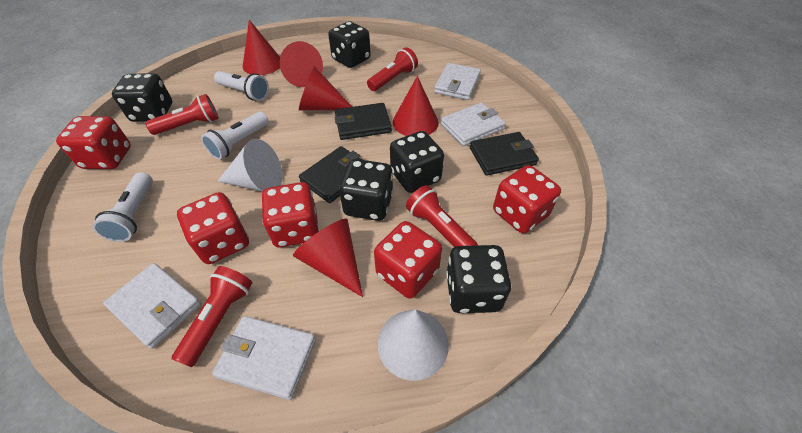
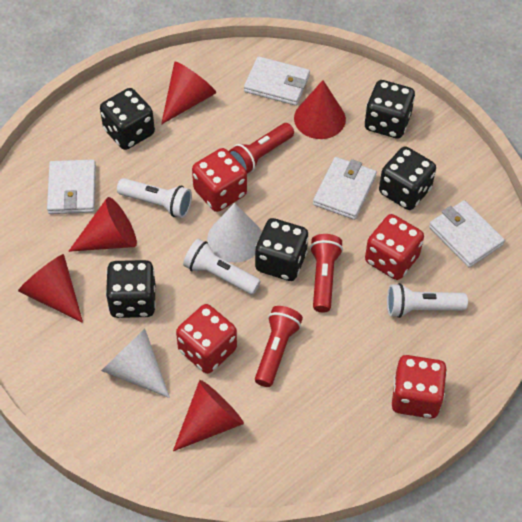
black wallet: [299,146,362,203] [335,103,392,140] [470,132,539,176] = 3 -> none = 0
red dice: [56,116,131,169] [177,192,249,264] [261,182,320,248] [374,221,442,299] [493,165,561,233] = 5 -> [176,304,237,374] [192,148,247,212] [365,214,424,280] [392,355,447,418] = 4
red flashlight: [145,94,219,135] [172,266,252,367] [367,47,418,91] [406,185,478,247] = 4 -> [229,123,294,174] [255,306,303,387] [310,234,343,312] = 3

